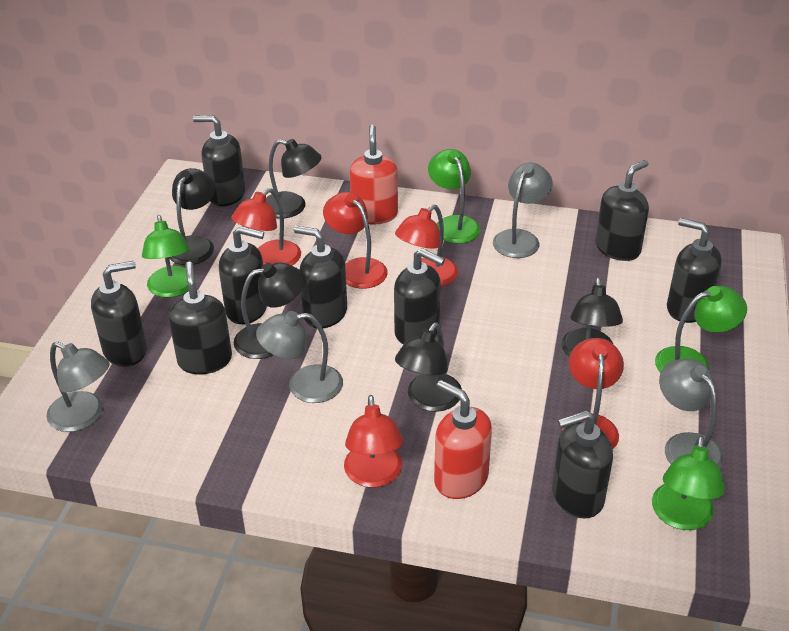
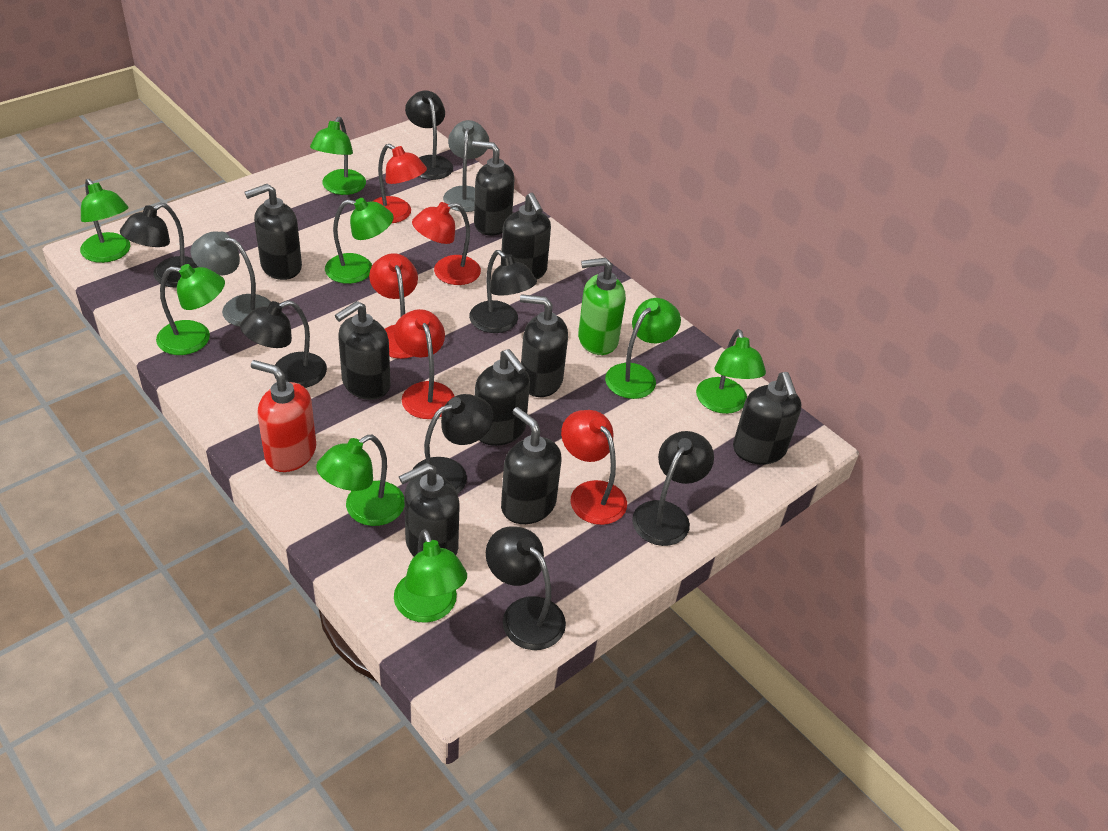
black lamp: [169,168,215,265] [234,262,304,359] [266,139,322,219] [395,322,462,412] [561,277,623,357] = 5 -> [120,203,198,288] [240,300,327,388] [405,90,453,180] [412,394,493,494] [469,250,537,333] [486,526,566,650] [632,431,714,546] = 7
green lamp: [142,215,196,298] [428,149,480,244] [652,435,725,530] [655,286,747,373] = 4 -> [80,179,130,263] [156,264,225,355] [310,117,366,195] [316,435,404,526] [325,198,394,284] [394,529,467,623] [605,298,681,399] [696,329,766,414] = 8
green soap dispenser: none = 0 -> [578,258,626,355] = 1
grey lamp: [47,342,110,432] [256,311,343,403] [493,163,553,258] [659,359,724,468] = 4 -> [191,232,271,327] [443,120,489,212] = 2
red soap dispenser: [350,125,398,224] [434,380,492,499] = 2 -> [251,360,316,472] = 1

